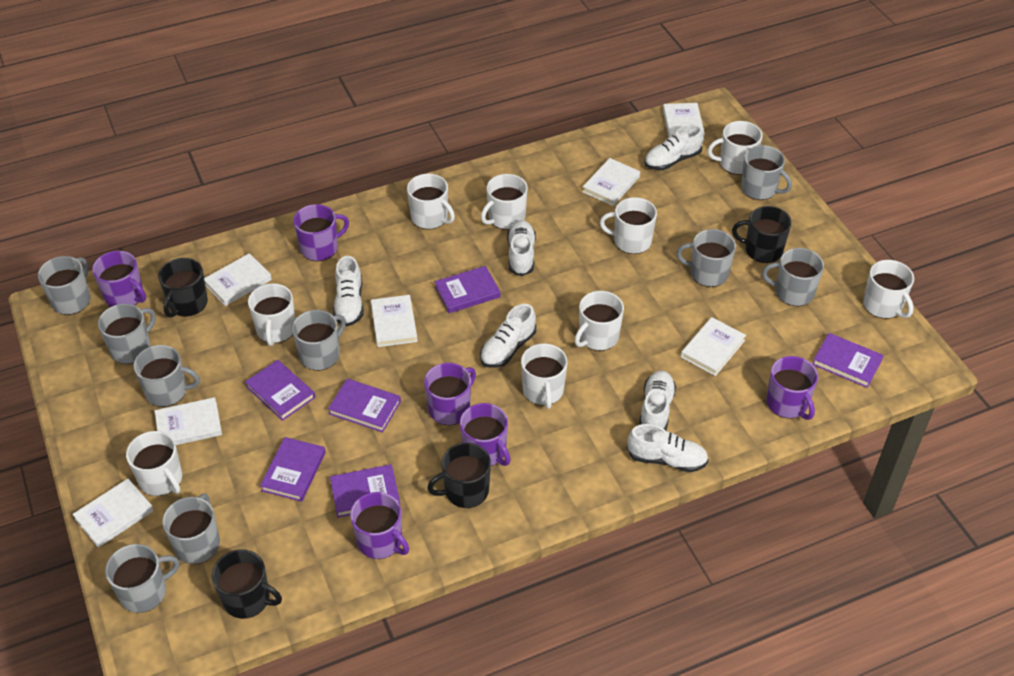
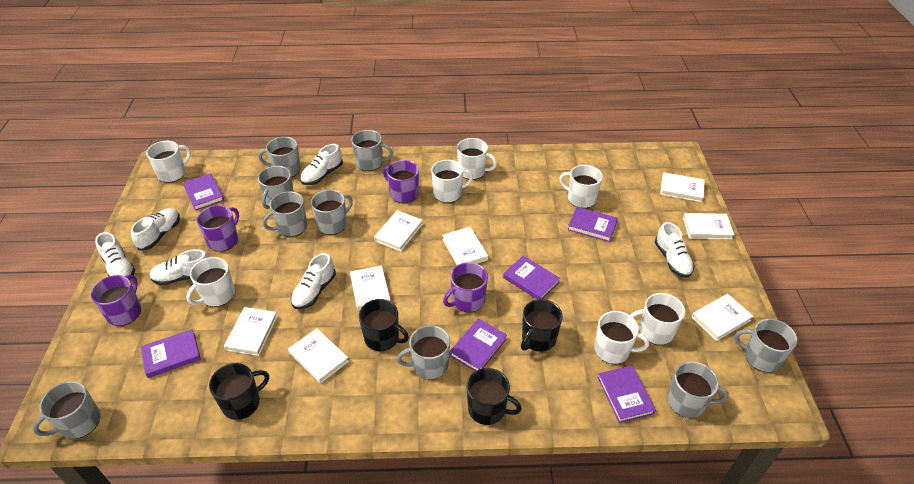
purple mug: [92,251,146,307] [293,204,349,261] [350,492,409,559] [424,363,476,426] [460,403,511,466] [766,356,818,420] = 6 -> [90,275,141,326] [197,205,239,252] [383,160,419,203] [443,262,488,312] = 4
white book: [73,479,154,548] [155,397,222,445] [204,253,272,306] [371,295,418,347] [582,158,640,206] [663,103,705,140] [681,317,746,376] = 7 -> [224,307,278,356] [288,328,349,384] [350,266,390,311] [374,210,423,252] [442,227,488,265] [660,172,705,202] [683,213,734,240] [691,294,753,341] = 8
white mug: [126,431,182,496] [248,283,295,346] [407,174,455,230] [481,174,528,230] [521,344,567,409] [574,291,624,351] [600,197,657,254] [707,121,763,175] [863,260,914,319] = 9 -> [146,141,191,183] [186,257,235,307] [431,160,473,203] [457,138,497,180] [559,165,603,208] [595,311,649,364] [630,293,685,345] = 7

